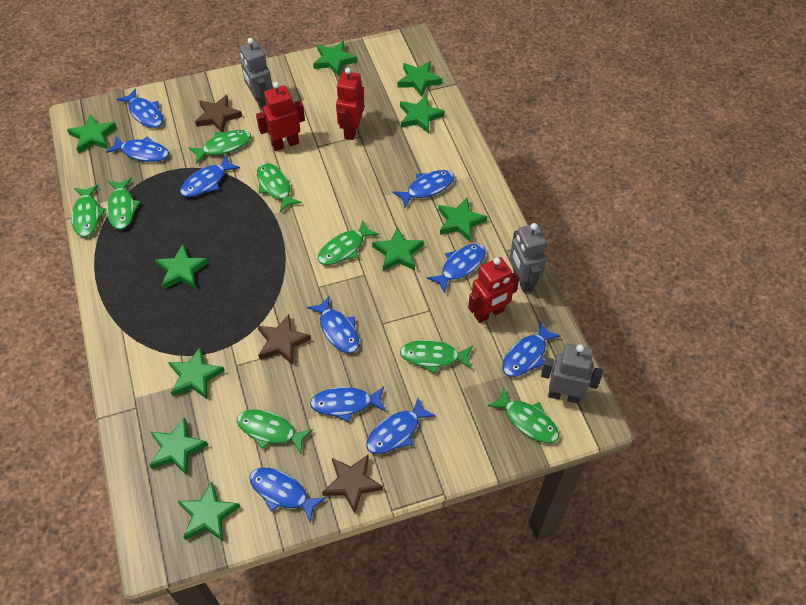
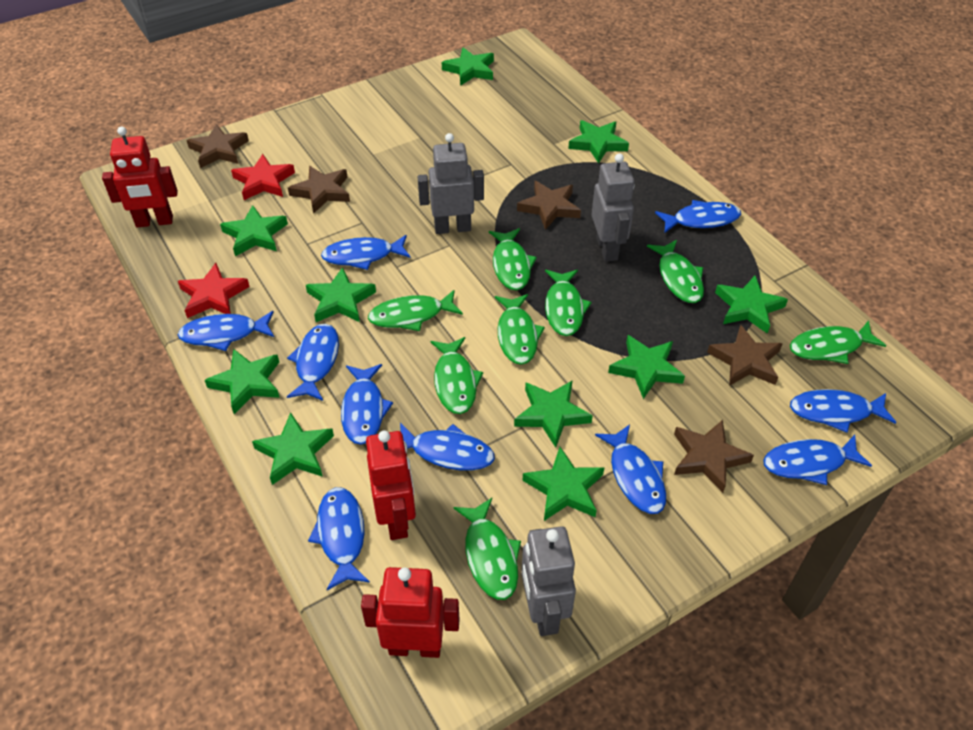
brown star: [195,95,242,132] [257,314,311,365] [322,455,383,514] = 3 -> [186,124,249,168] [288,166,350,214] [517,181,581,230] [674,420,754,493] [707,325,782,386] = 5
red star: none = 0 -> [178,263,250,318] [231,154,295,200] = 2

